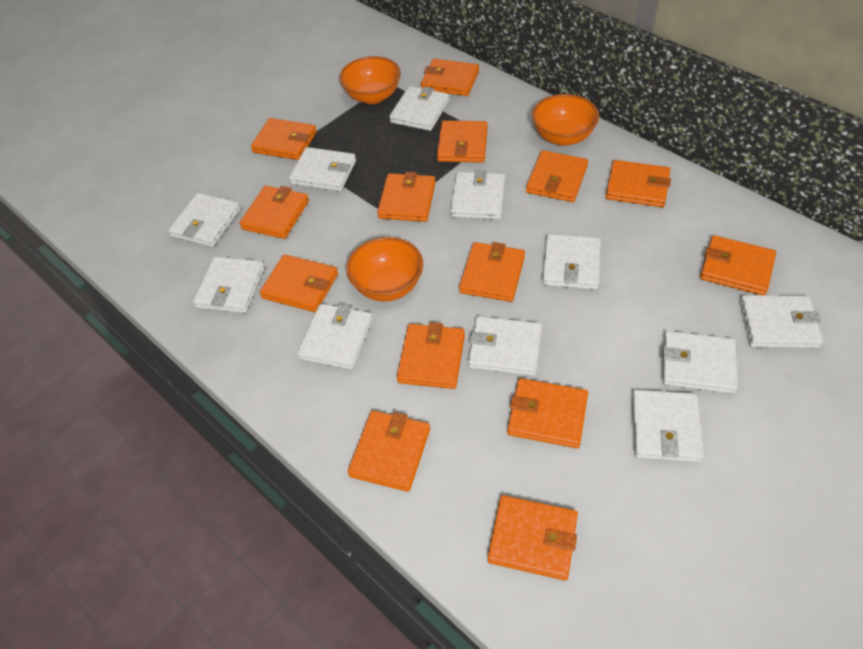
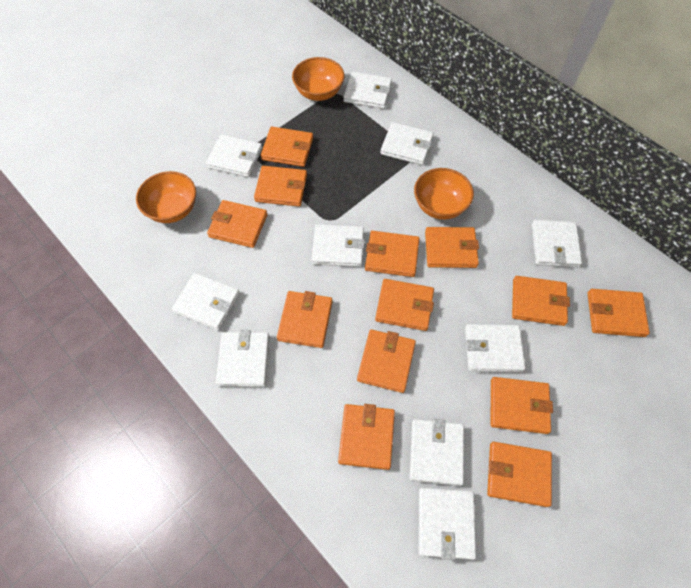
orange wallet: [239,185,309,239] [251,118,317,160] [260,254,338,312] [348,411,430,492] [377,172,436,222] [397,322,465,389] [421,59,479,96] [437,121,488,163] [459,242,525,302] [488,495,578,580] [507,378,588,448] [526,150,588,202] [606,160,671,207] [700,235,776,295] = 14 -> [207,200,268,248] [254,166,307,207] [261,127,313,167] [277,291,332,348] [338,404,395,470] [357,330,416,393] [365,231,419,277] [375,279,434,331] [425,227,479,268] [487,442,552,507] [491,377,553,434] [512,276,570,326] [587,289,650,337] = 13
white wallet: [168,193,241,247] [193,256,265,313] [289,147,356,191] [297,304,372,370] [389,86,449,131] [450,170,505,220] [468,316,542,376] [542,234,601,290] [632,390,704,463] [662,331,738,394] [740,295,823,348] = 11 -> [172,273,240,330] [206,134,262,177] [216,330,269,387] [312,224,365,267] [344,72,392,109] [380,122,434,165] [409,419,464,486] [418,487,476,560] [465,324,525,372] [532,220,582,268] = 10

